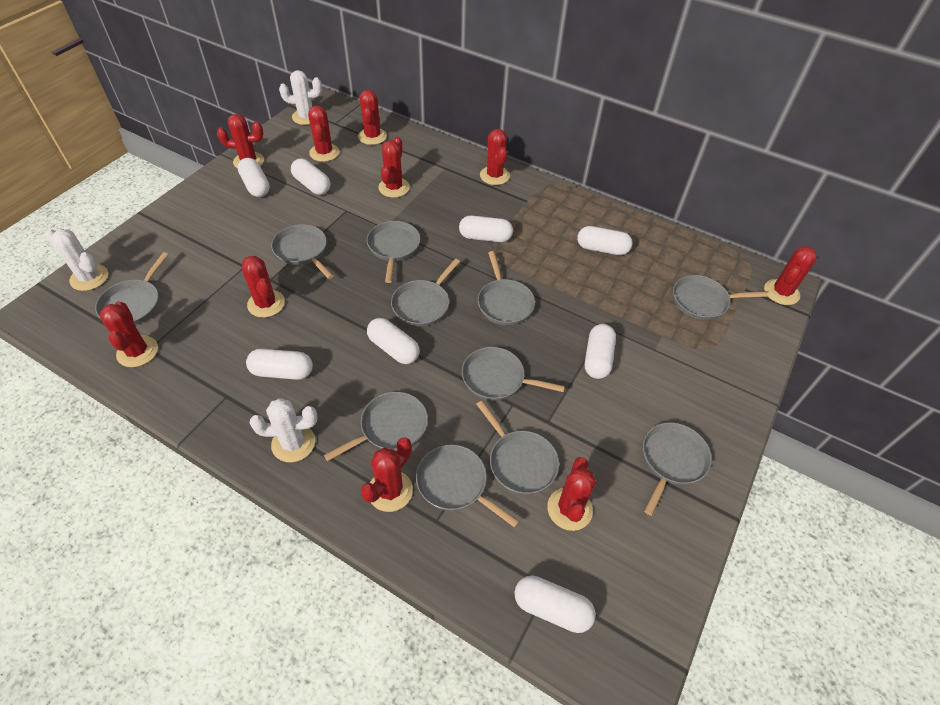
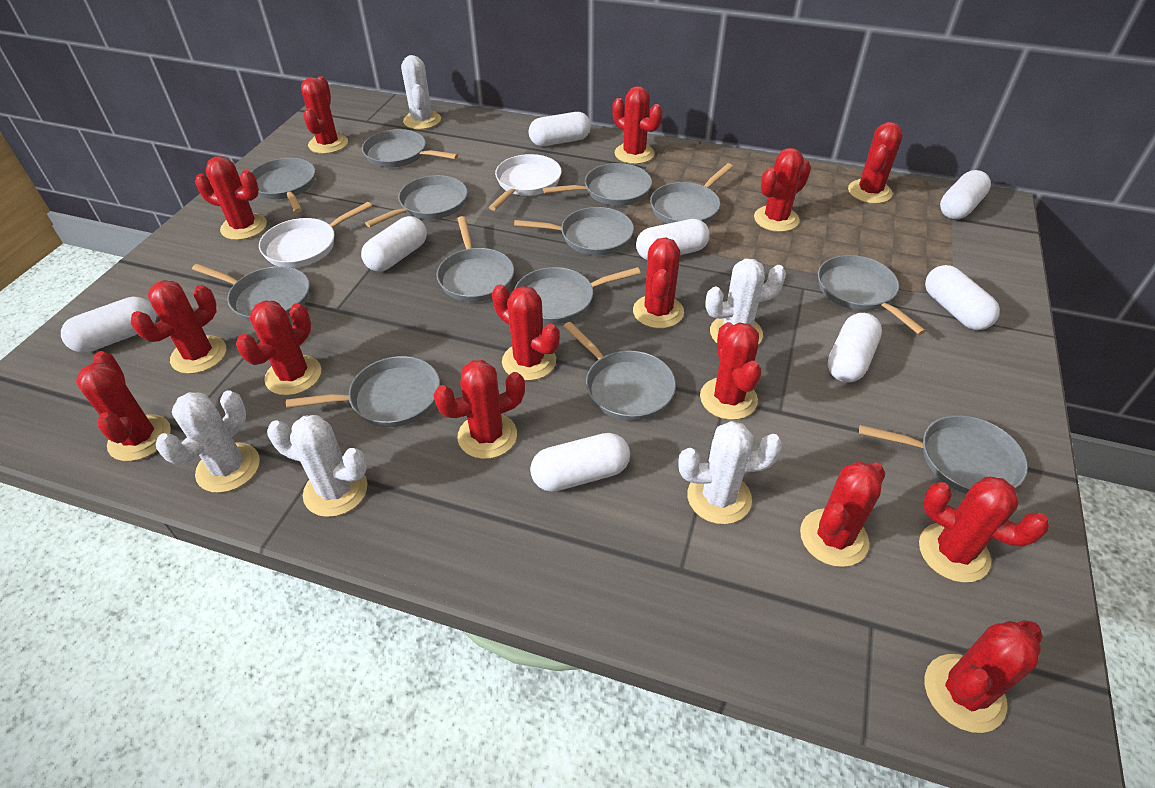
grey pan: [95,252,169,325] [271,224,333,279] [324,392,428,461] [367,221,420,283] [391,259,460,326] [416,444,520,528] [462,347,565,401] [476,401,559,495] [478,251,535,325] [643,422,712,516] [673,275,768,320] = 11 -> [192,264,310,322] [251,158,315,213] [286,356,440,427] [362,129,458,168] [365,175,467,227] [437,216,514,302] [514,207,634,255] [515,267,640,324] [543,163,652,206] [563,322,676,421] [650,163,733,224] [818,255,926,335] [859,415,1028,494] = 13
red cactus: [99,301,158,367] [217,114,264,169] [242,256,285,318] [308,105,339,162] [358,90,387,145] [360,438,413,512] [378,137,410,198] [480,129,510,185] [547,457,596,531] [764,246,817,305] = 10 -> [76,351,171,461] [131,280,226,374] [195,156,267,240] [236,300,321,395] [301,76,348,154] [433,360,525,459] [492,284,560,381] [612,86,663,164] [633,237,684,329] [700,322,761,420] [754,148,811,232] [800,461,885,567] [848,122,903,204] [919,477,1049,583] [925,620,1043,733] = 15
white cactus: [45,229,108,291] [250,398,317,462] [279,70,322,125] = 3 -> [156,390,260,493] [267,415,367,517] [401,55,441,130] [678,421,783,524] [705,258,786,345] = 5
white pan: none = 0 -> [259,202,372,268] [488,154,562,211] = 2

